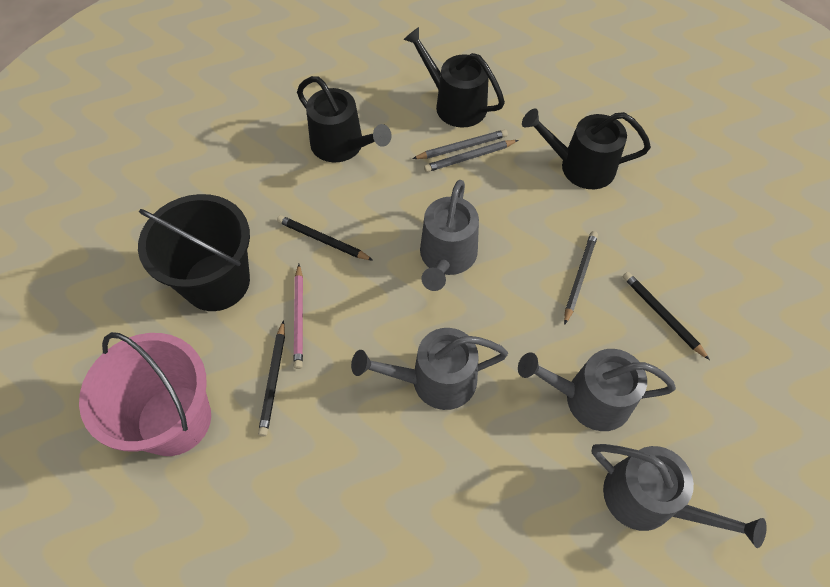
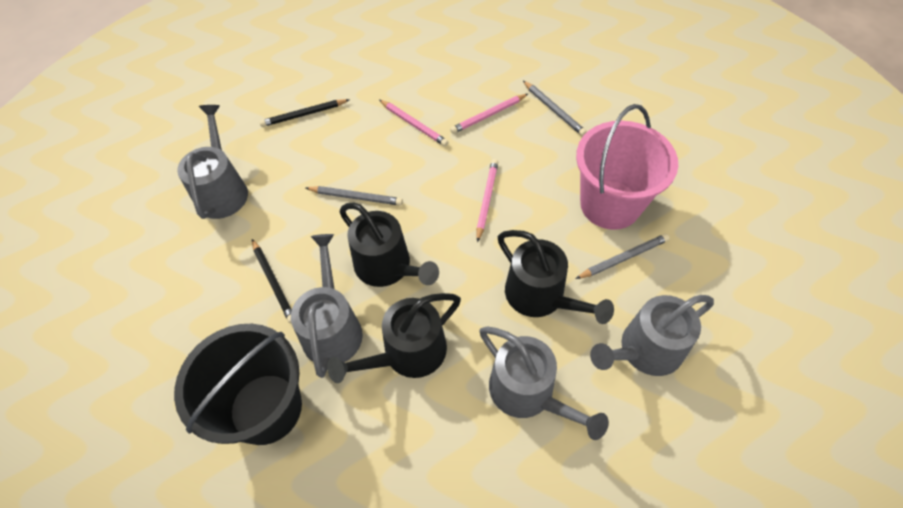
black pencil: [258,320,285,436] [277,215,373,261] [564,231,598,325] [623,272,710,360] = 4 -> [252,239,292,323] [259,99,350,127] = 2
grey pencil: [412,130,508,159] [424,140,518,172] = 2 -> [306,186,403,206] [523,81,587,136] [576,234,670,279] = 3
pink pencil: [293,264,303,369] = 1 -> [379,100,449,146] [450,94,528,134] [476,159,499,242] = 3

